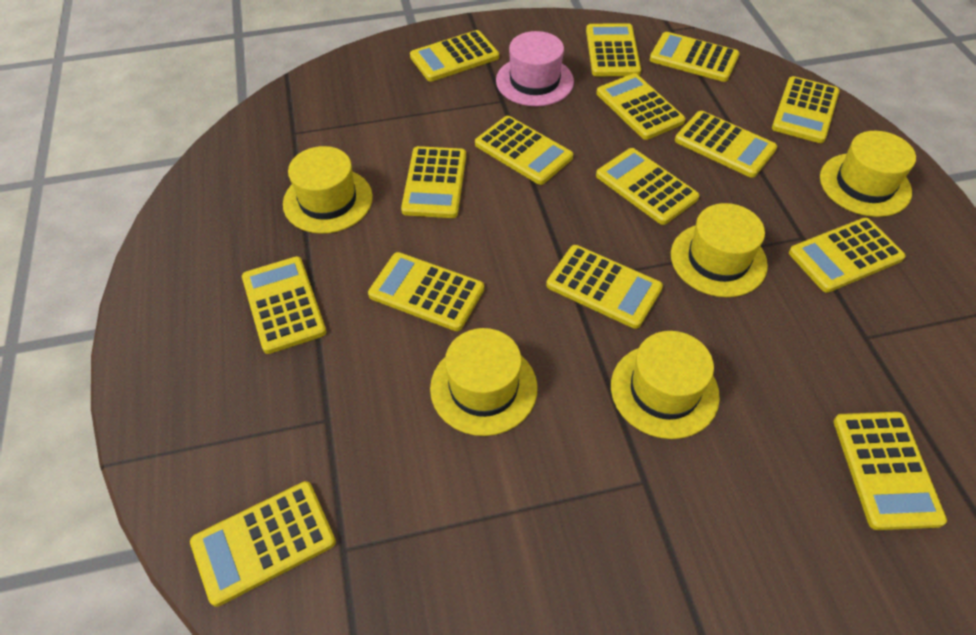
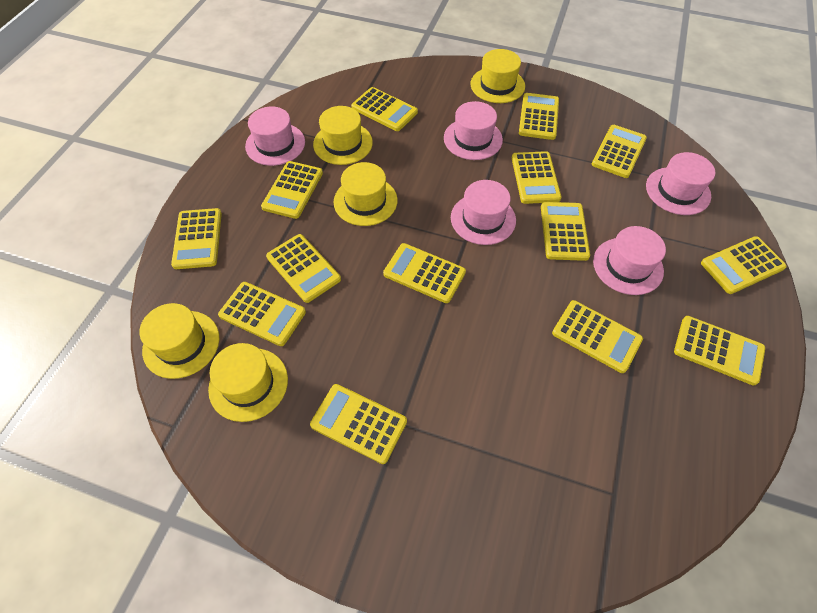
pink hat: [496,31,574,106] = 1 -> [245,107,305,166] [444,101,503,160] [451,180,516,245] [593,226,666,295] [646,152,715,215] = 5
yellow calculator: [190,481,336,607] [242,256,327,354] [368,252,484,331] [401,146,466,218] [410,30,499,82] [475,116,573,185] [546,245,663,329] [586,23,641,76] [596,73,685,140] [596,148,699,225] [650,32,739,82] [675,111,777,178] [772,76,839,143] [789,218,906,293] [833,412,947,530] = 15 -> [171,208,222,269] [218,282,306,346] [261,161,323,219] [266,234,341,303] [310,384,407,464] [351,87,418,131] [383,243,466,303] [512,151,562,204] [519,93,559,140] [541,202,590,261] [552,300,643,373] [592,125,647,178] [674,316,765,386] [701,236,787,294] = 14

